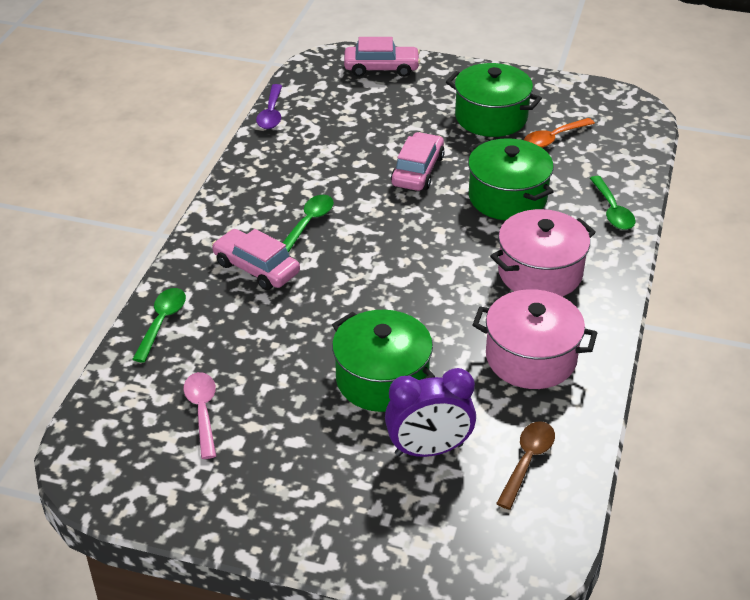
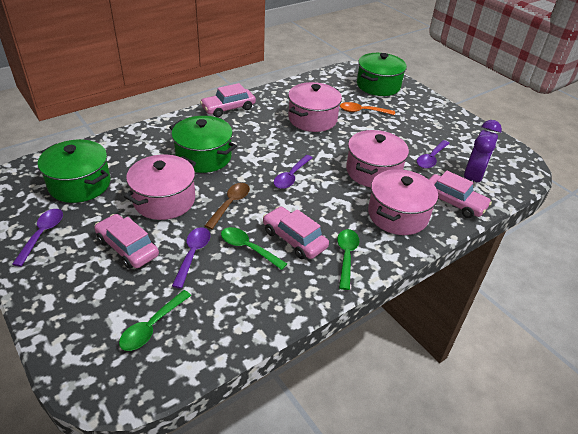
pink car: [212,229,300,290] [344,37,420,77] [391,132,445,191] = 3 -> [94,214,159,269] [200,83,256,117] [263,206,329,259] [429,171,492,218] = 4
pink pot: [472,289,597,389] [490,209,596,296] = 2 -> [124,154,196,220] [288,82,342,132] [346,130,409,187] [368,169,438,235] = 4
pink spoon: [183,372,216,459] = 1 -> none = 0
purple spoon: [256,84,282,129] = 1 -> [12,209,63,267] [172,227,210,289] [274,155,312,189] [417,140,450,169] = 4

